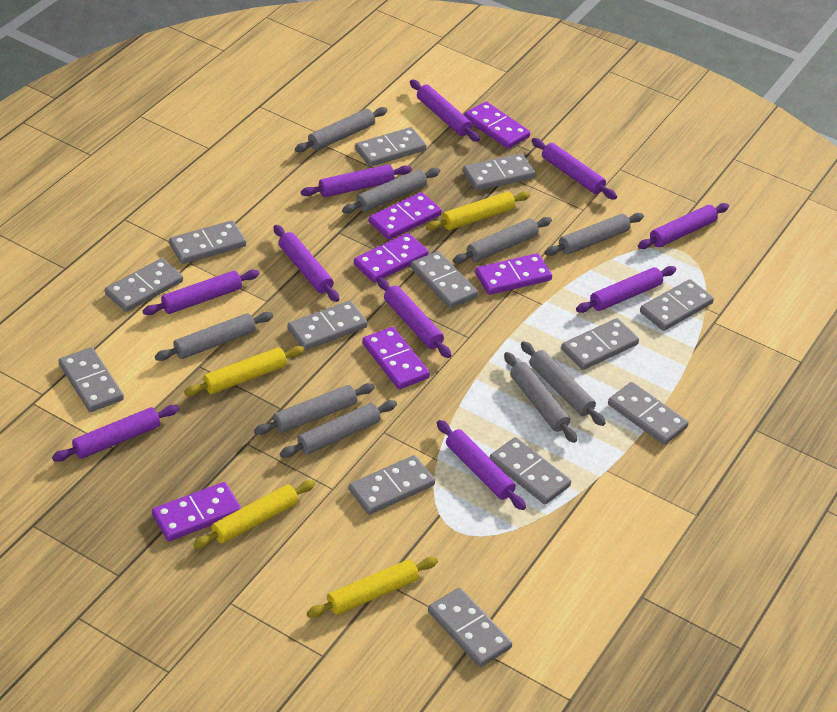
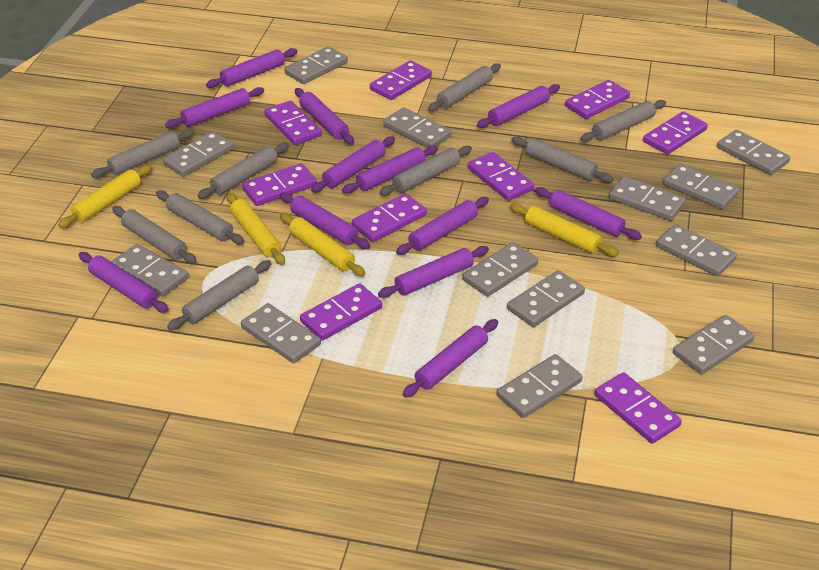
purple domino: [152,482,241,541] [354,233,429,282] [362,327,430,389] [369,192,442,240] [464,102,530,149] [475,253,552,295] = 6 -> [242,163,317,206] [264,101,322,145] [300,283,382,341] [352,193,427,242] [370,60,432,100] [468,152,534,201] [565,80,630,119] [595,372,682,444] [643,111,708,154] = 9
purple rolling pin: [52,405,179,462] [143,270,259,315] [274,225,339,302] [301,164,412,197] [377,278,451,358] [410,79,480,142] [437,420,526,510] [532,138,617,200] [576,266,676,313] [638,203,729,249] = 10 -> [79,252,169,313] [165,87,264,128] [206,48,297,88] [280,192,371,249] [295,88,354,144] [311,136,395,192] [342,145,438,194] [378,246,489,298] [396,197,489,255] [403,319,498,397] [477,84,560,128] [535,187,642,240] = 12

